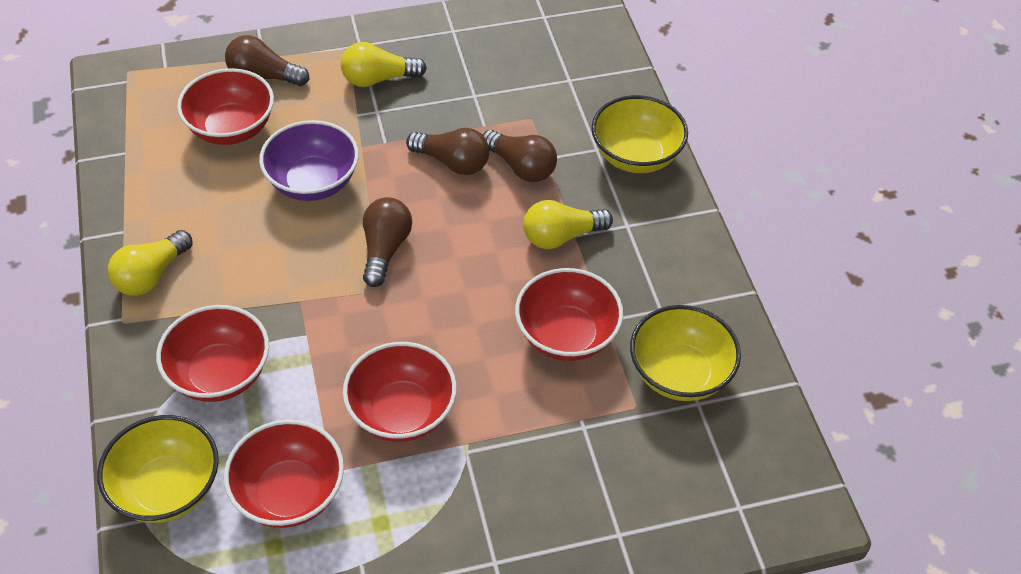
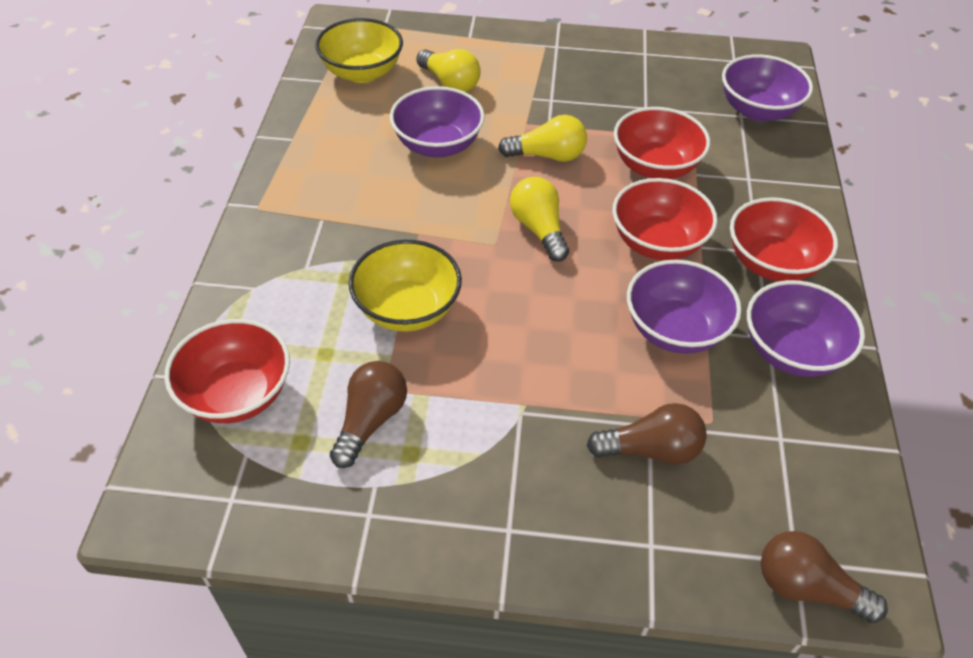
brown light bulb: [225,35,309,86] [363,197,412,287] [406,128,489,175] [483,130,557,182] = 4 -> [330,361,407,468] [587,403,707,465] [761,531,888,623] = 3
purple bowl: [259,120,359,201] = 1 -> [390,86,485,157] [627,260,741,354] [722,54,813,121] [747,280,865,377] = 4
red bowl: [156,305,269,402] [177,68,274,145] [224,420,344,528] [343,342,457,442] [515,268,623,361] = 5 -> [164,319,290,423] [612,178,717,260] [614,107,710,179] [730,197,838,282] = 4
yellow bowl: [97,415,219,523] [592,95,688,173] [630,305,741,401] = 3 -> [315,18,403,83] [349,240,462,332] = 2

